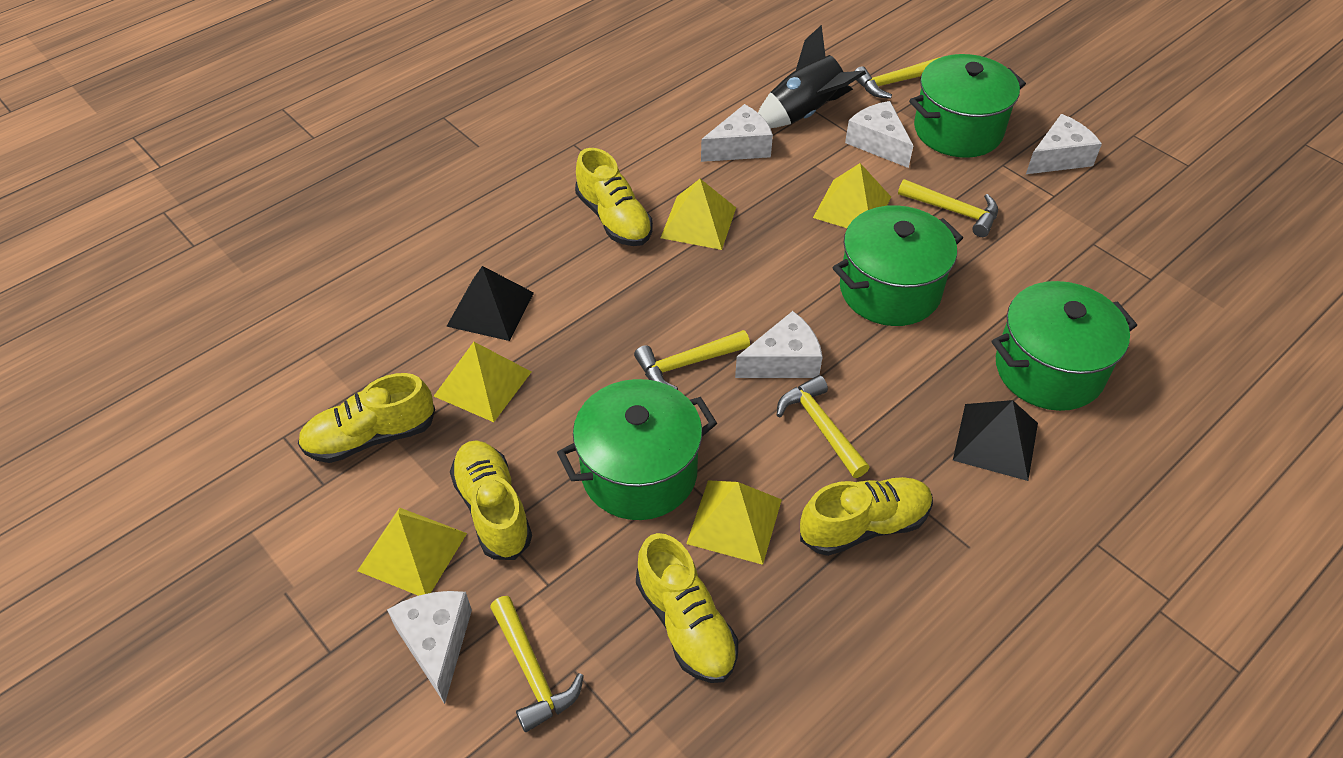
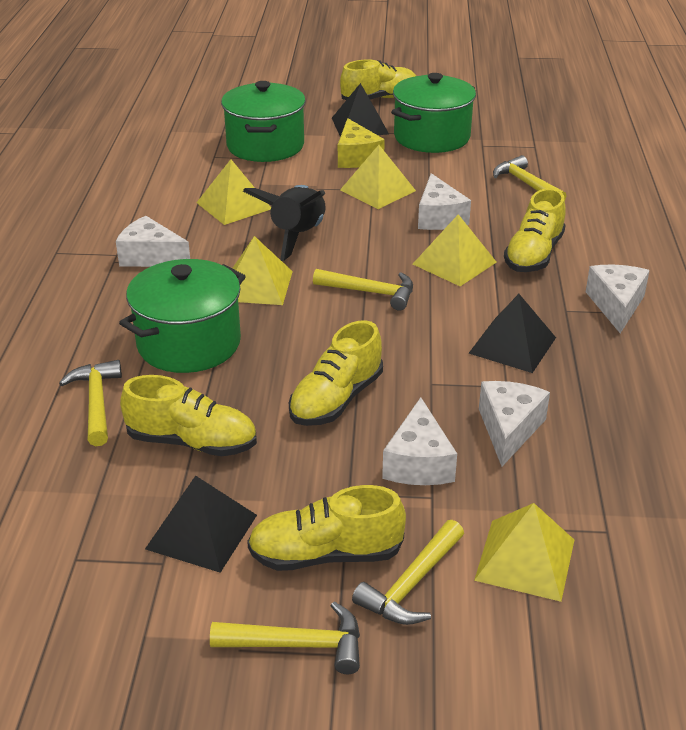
black pyramid: [446,266,534,341] [953,400,1038,481] = 2 -> [145,475,257,573] [332,83,389,137] [469,294,556,373] = 3
green pot: [557,379,717,520] [832,205,963,326] [909,54,1026,158] [992,281,1137,411] = 4 -> [119,259,246,373] [221,81,306,162] [391,73,476,153] = 3
yellow cheese: none = 0 -> [338,118,385,168] = 1

